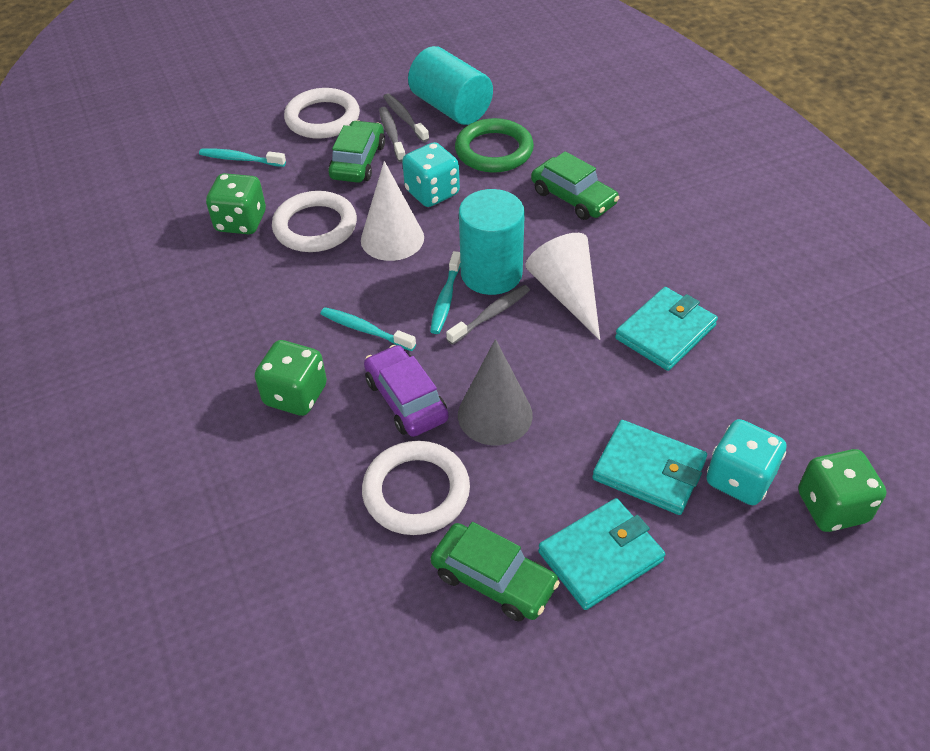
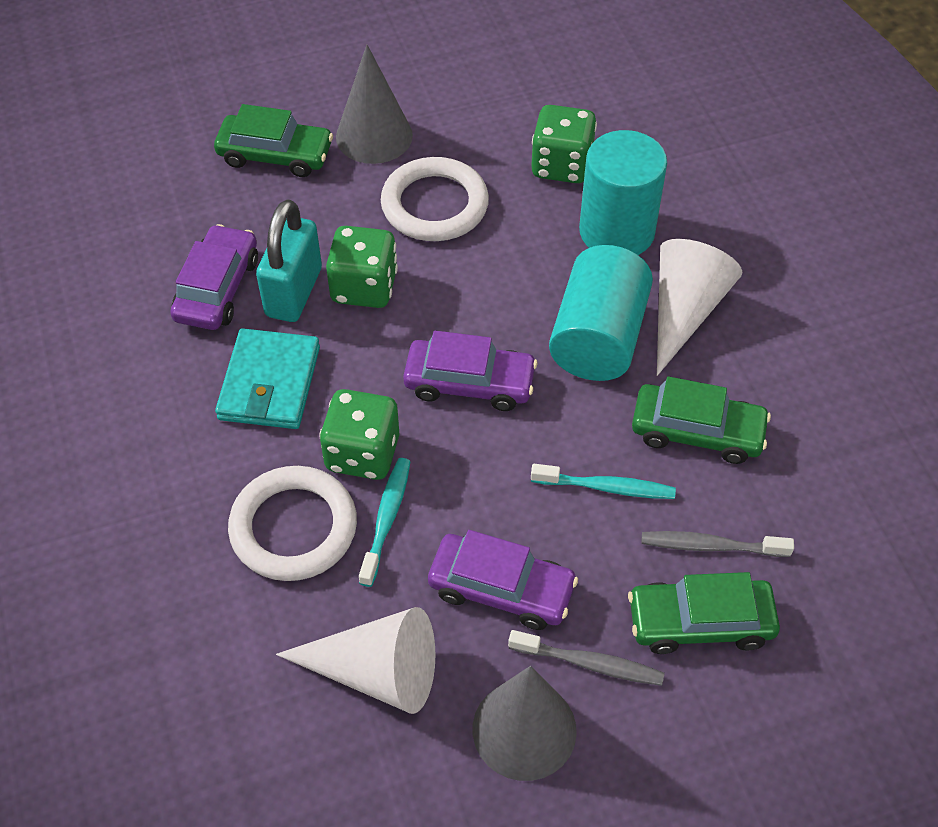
green ring: [455,118,534,173] = 1 -> none = 0
grey cone: [458,339,533,445] = 1 -> [336,45,413,164] [473,666,577,781] = 2
grey toothbrush: [379,107,405,162] [383,93,429,142] [446,285,530,345] = 3 -> [508,630,664,686] [642,531,794,557] = 2
purple car: [364,345,449,437] = 1 -> [170,224,258,330] [403,331,538,411] [428,530,578,630] = 3
turquoise dice: [402,142,460,207] [706,419,786,505] = 2 -> none = 0
turquoise padlock: none = 0 -> [256,199,322,322] = 1
turquoise toothbrush: [199,149,286,167] [320,307,416,351] [430,251,461,334] = 3 -> [359,458,411,587] [531,464,676,499] = 2
turquoise wallet: [538,498,665,610] [592,420,707,515] [615,287,718,371] = 3 -> [215,328,320,429] = 1
white ring: [272,191,357,252] [284,88,360,139] [362,441,470,535] = 3 -> [228,466,357,581] [381,157,489,241] = 2

